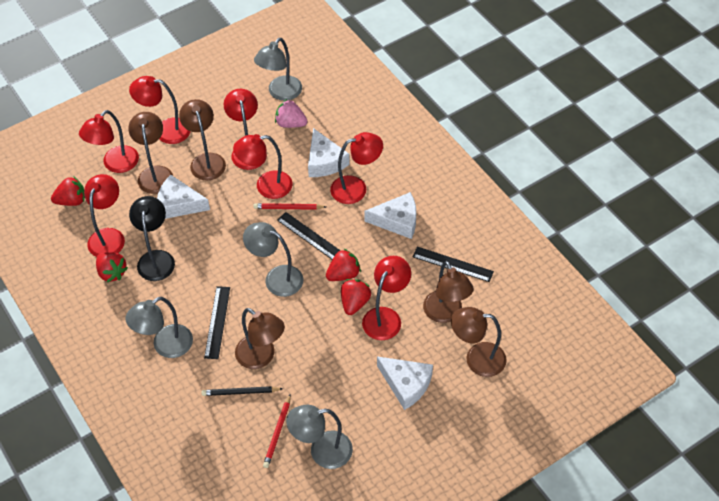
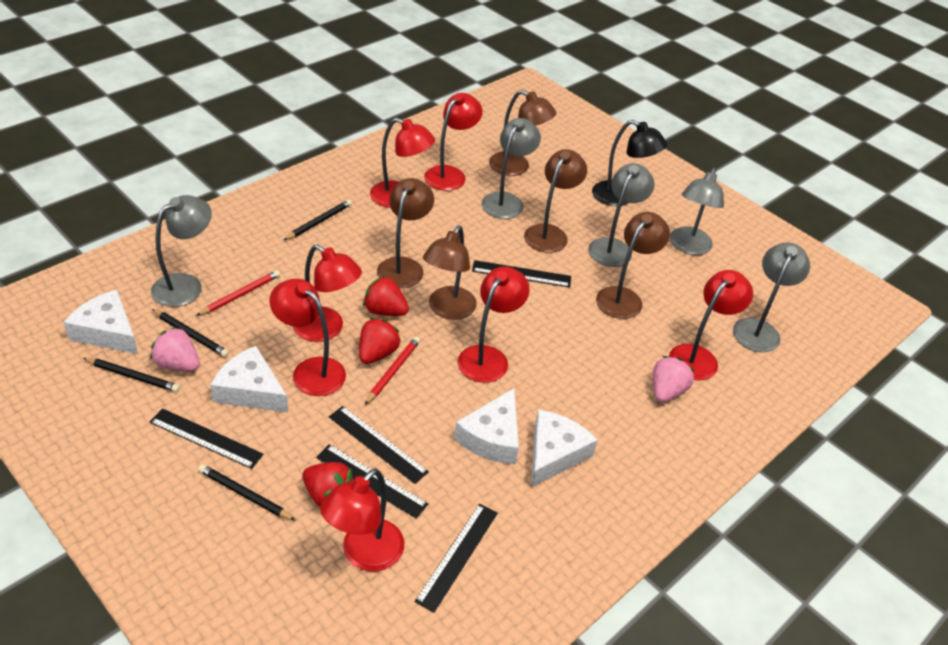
black pencil: [202,386,283,396] = 1 -> [83,358,180,392] [152,309,229,357] [198,464,296,521] [284,199,352,240] = 4
black ruler: [204,286,230,359] [277,212,341,259] [413,247,494,282] = 3 -> [150,408,263,469] [316,444,428,519] [329,406,429,484] [415,503,498,613] [472,260,571,287] = 5
grey lamp: [125,297,193,358] [243,222,303,297] [254,38,302,101] [286,405,353,469] = 4 -> [151,195,212,307] [482,118,541,219] [588,163,655,267] [670,167,724,255] [733,242,810,352] = 5
pink strawberry: [275,99,307,128] = 1 -> [150,327,200,371] [653,356,695,402] = 2
red strawberry: [51,176,85,206] [96,252,128,282] [326,248,361,281] [341,279,371,315] = 4 -> [302,462,353,507] [359,318,401,364] [363,276,409,316] = 3

